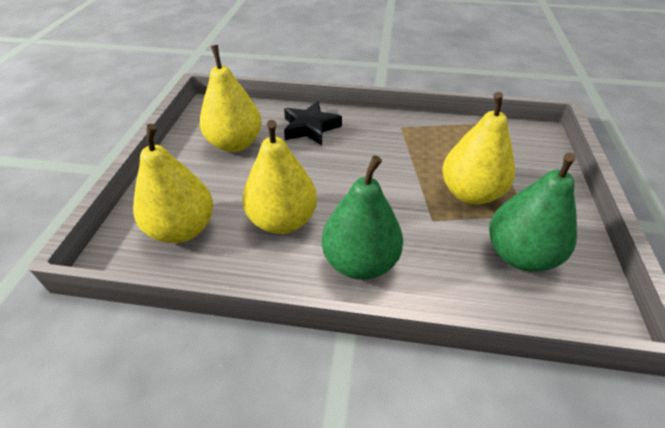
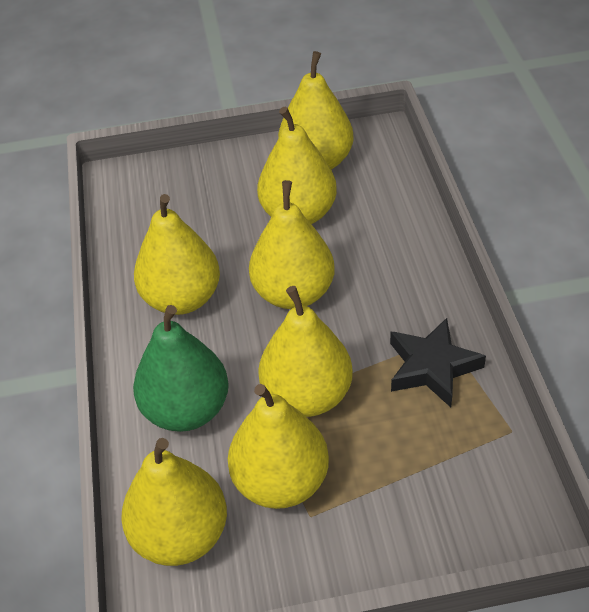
green pear: [322,155,403,280] [489,153,577,272] = 2 -> [133,305,229,432] = 1
yellow pear: [133,124,213,243] [200,45,262,152] [242,120,317,234] [442,92,515,205] = 4 -> [121,438,227,566] [134,194,220,315] [228,384,329,509] [249,180,335,309] [257,107,337,224] [258,286,353,417] [278,51,354,170] = 7

